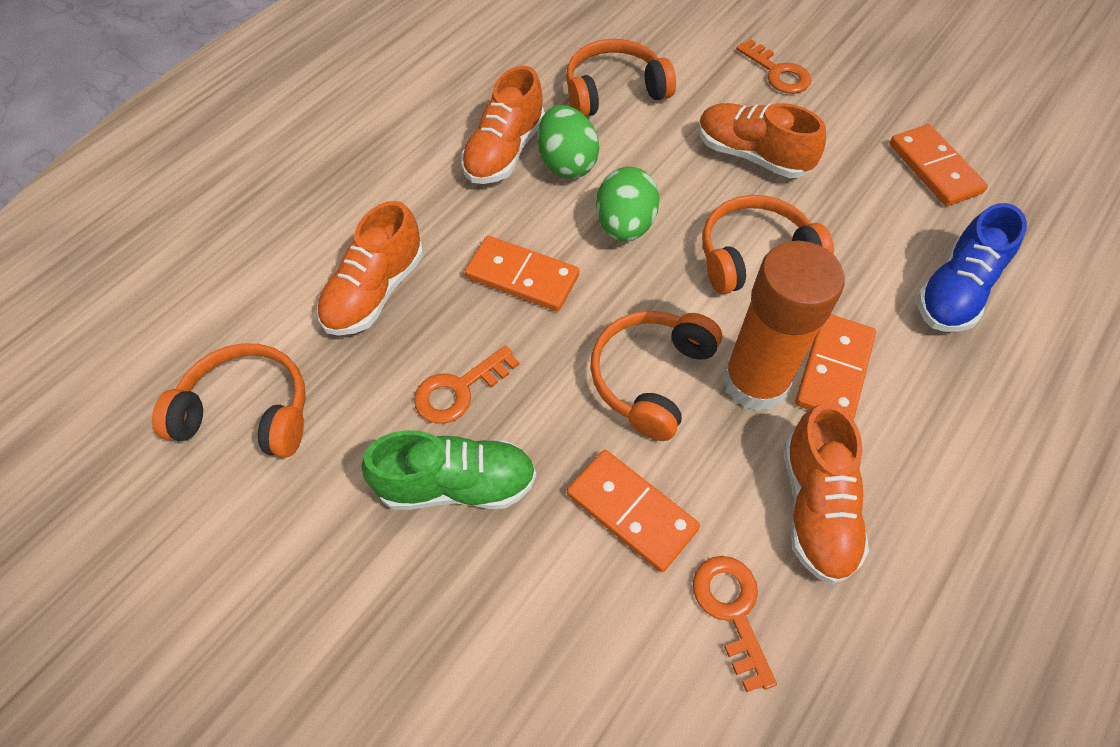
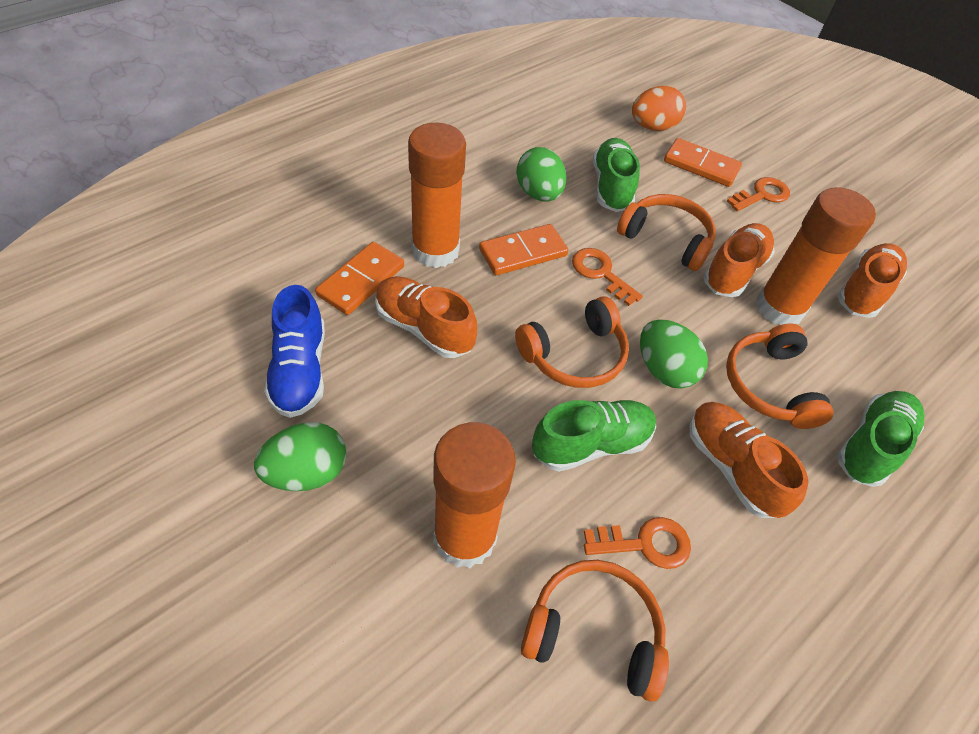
green egg: [538,105,599,179] [596,167,660,242] = 2 -> [254,422,347,491] [516,147,566,202] [640,319,708,388] = 3
green shoe: [362,430,536,510] = 1 -> [532,400,656,472] [593,138,640,212] [837,391,924,487] = 3
orange domino: [465,236,579,311] [567,450,700,572] [795,314,876,419] [889,124,988,206] = 4 -> [315,242,404,315] [479,224,568,275] [664,138,742,187] = 3
orange egg: none = 0 -> [632,86,686,131] = 1
orange glue stick: [722,241,845,411] = 1 -> [408,123,466,268] [433,422,516,568] [756,187,876,325] = 3

